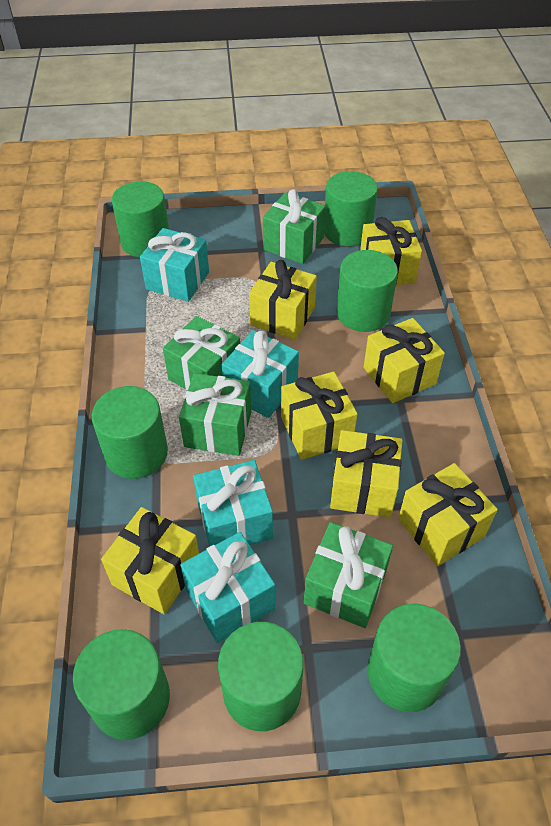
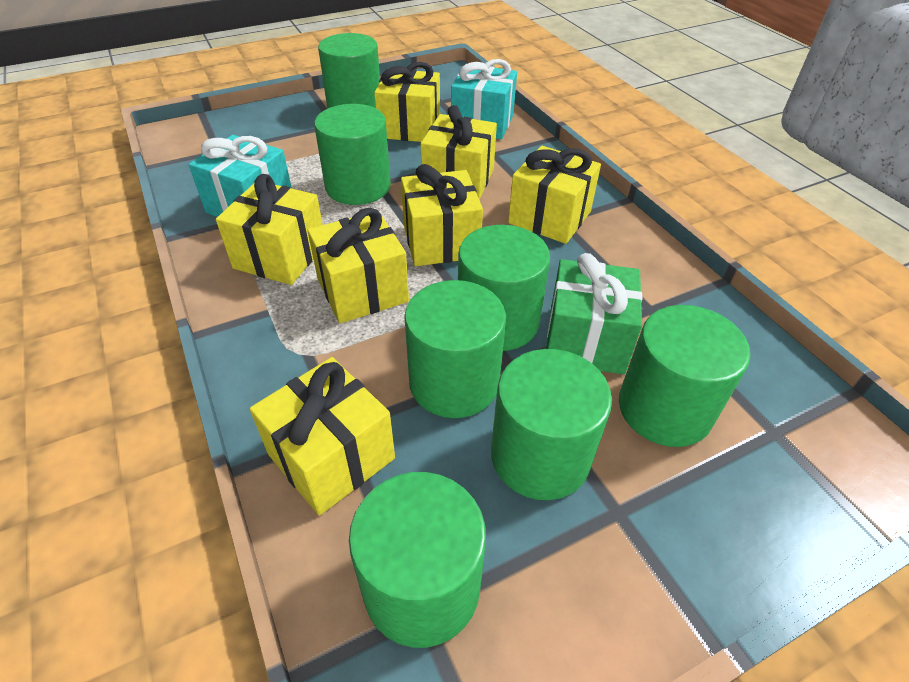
green gift: [163,316,240,391] [179,373,251,456] [263,189,326,264] [304,522,393,628] = 4 -> [547,253,642,374] = 1
turquoise gift: [140,228,209,302] [180,532,275,643] [193,460,273,546] [222,330,299,418] = 4 -> [188,135,292,217] [451,59,517,139] = 2

